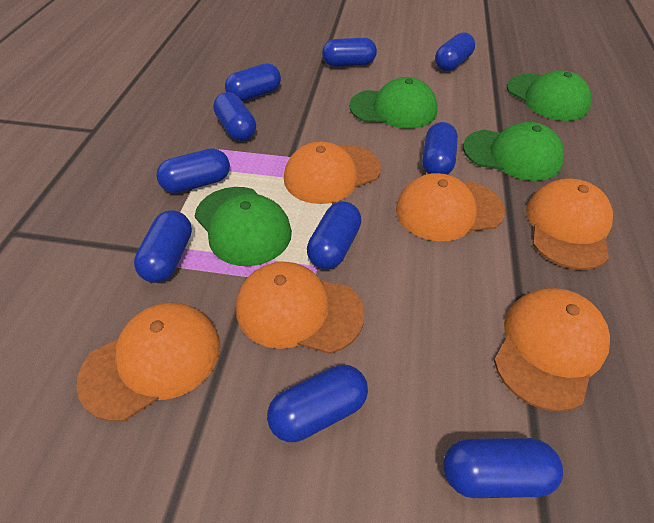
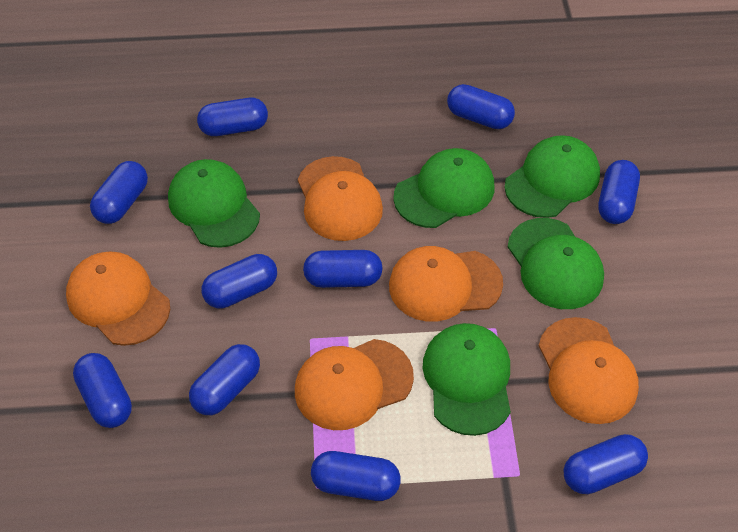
green cap: [195,187,292,266] [349,77,437,129] [463,122,564,181] [507,70,591,121] = 4 -> [168,159,260,248] [393,148,494,228] [423,323,511,436] [504,135,600,218] [508,218,604,309] = 5
orange cap: [76,303,220,422] [236,262,365,354] [284,142,381,204] [396,173,505,241] [494,288,610,412] [526,178,613,270] = 6 -> [66,251,170,346] [295,339,414,430] [298,156,383,241] [389,246,503,322] [539,317,639,424] = 5

